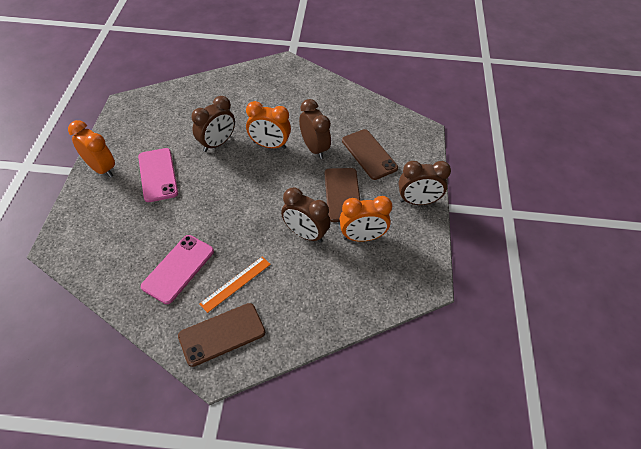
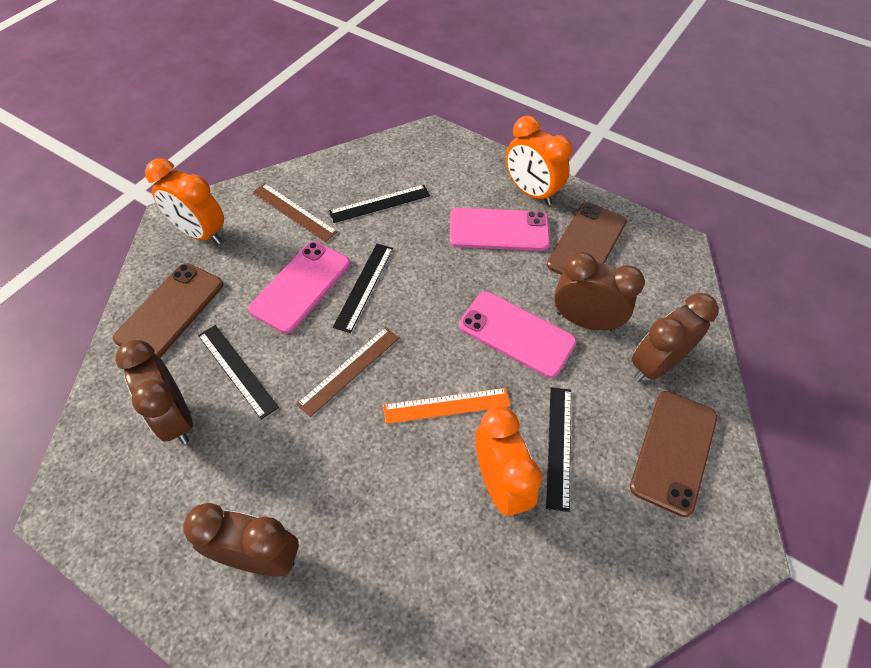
black ruler: none = 0 -> [198,325,279,420] [329,185,430,223] [333,243,393,333] [546,387,571,512] = 4
brown ruler: none = 0 -> [252,183,338,242] [297,327,399,417] = 2
pink phone: [138,148,178,202] [141,235,214,304] = 2 -> [248,241,350,334] [449,208,550,251] [459,291,577,378] = 3

